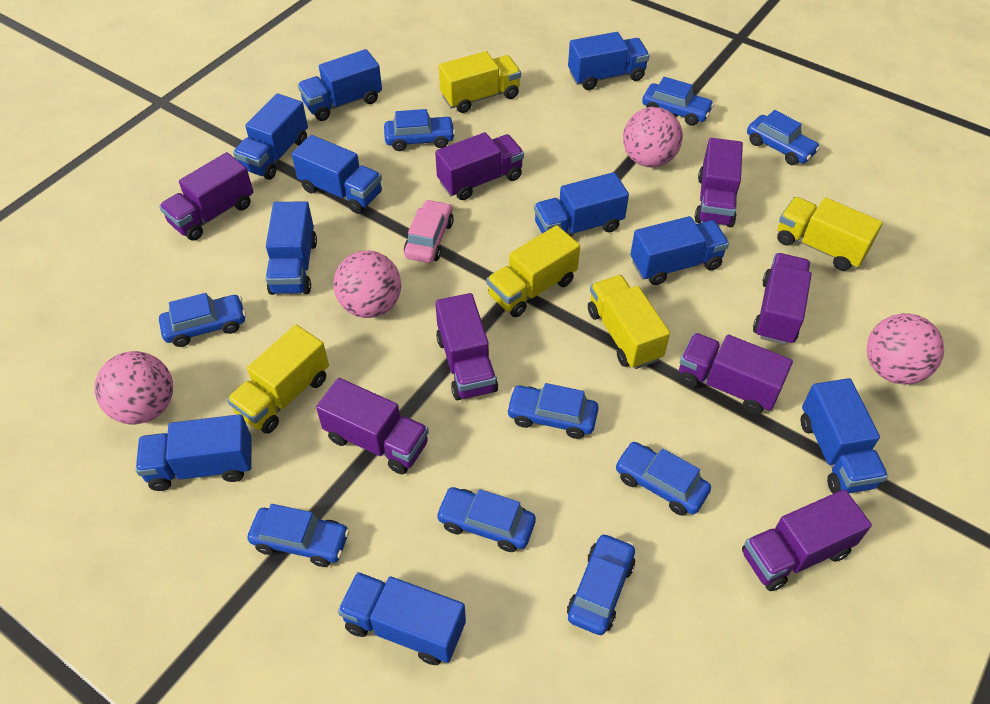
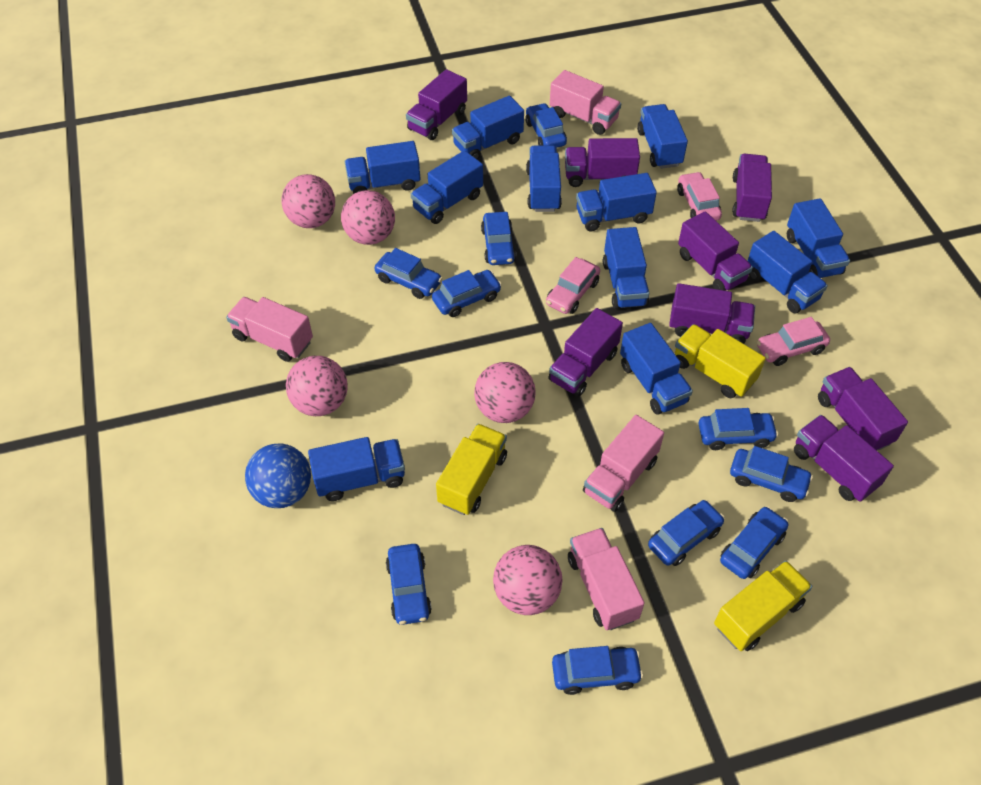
blue ball: none = 0 -> [245,443,311,508] = 1
blue car: [159,293,246,347] [247,504,350,567] [384,109,455,151] [436,487,536,552] [506,383,599,439] [567,533,635,635] [615,442,711,516] [642,77,714,126] [747,110,820,165] = 9 -> [375,248,442,299] [386,544,432,625] [432,270,502,317] [481,212,516,265] [525,103,567,148] [552,646,643,695] [648,500,725,566] [698,408,778,450] [720,506,789,579] [730,446,813,502] = 10
blue truck: [136,414,252,491] [233,93,308,180] [266,201,317,295] [292,135,382,214] [298,49,382,121] [338,572,466,665] [534,172,629,235] [568,32,650,90] [630,216,729,285] [801,378,888,494] = 10 -> [308,437,405,501] [345,141,420,194] [411,150,483,224] [452,96,524,160] [526,145,562,212] [576,173,657,231] [603,227,649,309] [620,323,693,415] [637,104,688,169] [748,231,828,313] [787,198,850,278] = 11
pink ball: [95,351,173,424] [334,251,401,318] [623,107,683,167] [867,313,944,384] = 4 -> [281,174,335,228] [286,356,348,416] [341,190,395,245] [474,362,536,423] [493,545,562,615] = 5
pink car: [404,199,454,263] = 1 -> [546,257,600,314] [677,172,722,221] [757,317,830,366] = 3
pink truck: none = 0 -> [226,297,313,362] [550,70,621,135] [568,528,644,630] [583,415,664,512] = 4
yellow truck: [227,325,329,434] [439,51,521,113] [487,225,580,317] [588,275,670,369] [777,197,883,271] = 5 -> [436,424,507,515] [675,324,766,398] [714,560,812,651] = 3

